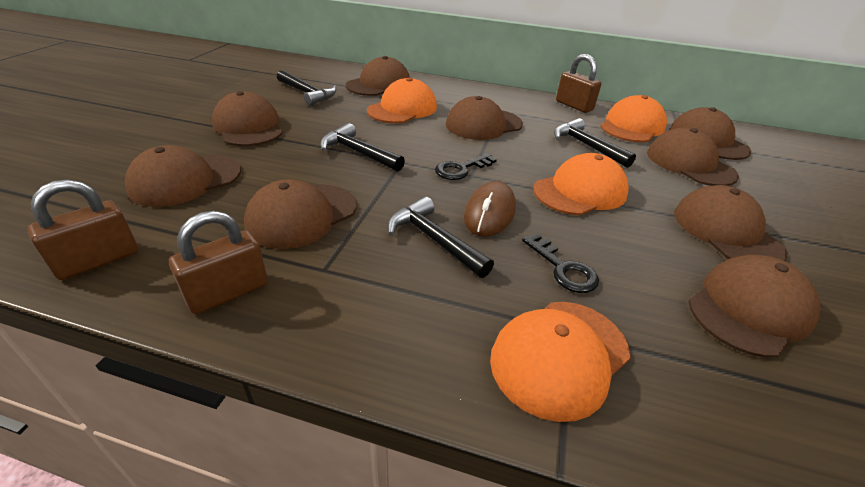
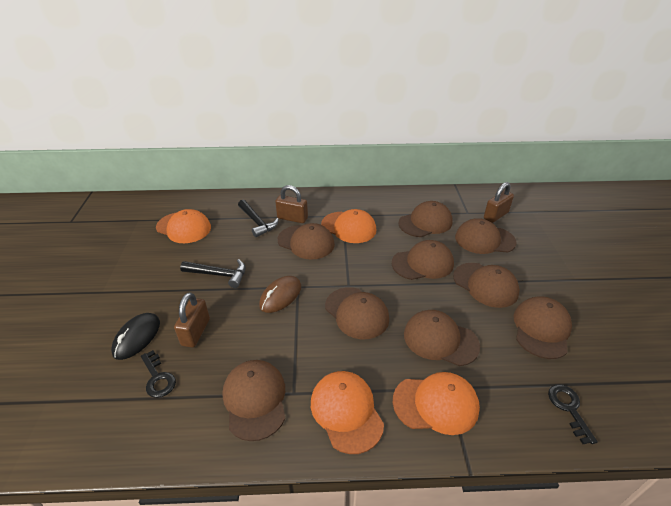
black hammer: [277,70,337,106] [320,123,405,172] [388,196,494,278] [554,118,636,168] = 4 -> [180,259,246,288] [238,200,279,237] = 2
black mouse: none = 0 -> [111,313,160,360] = 1

